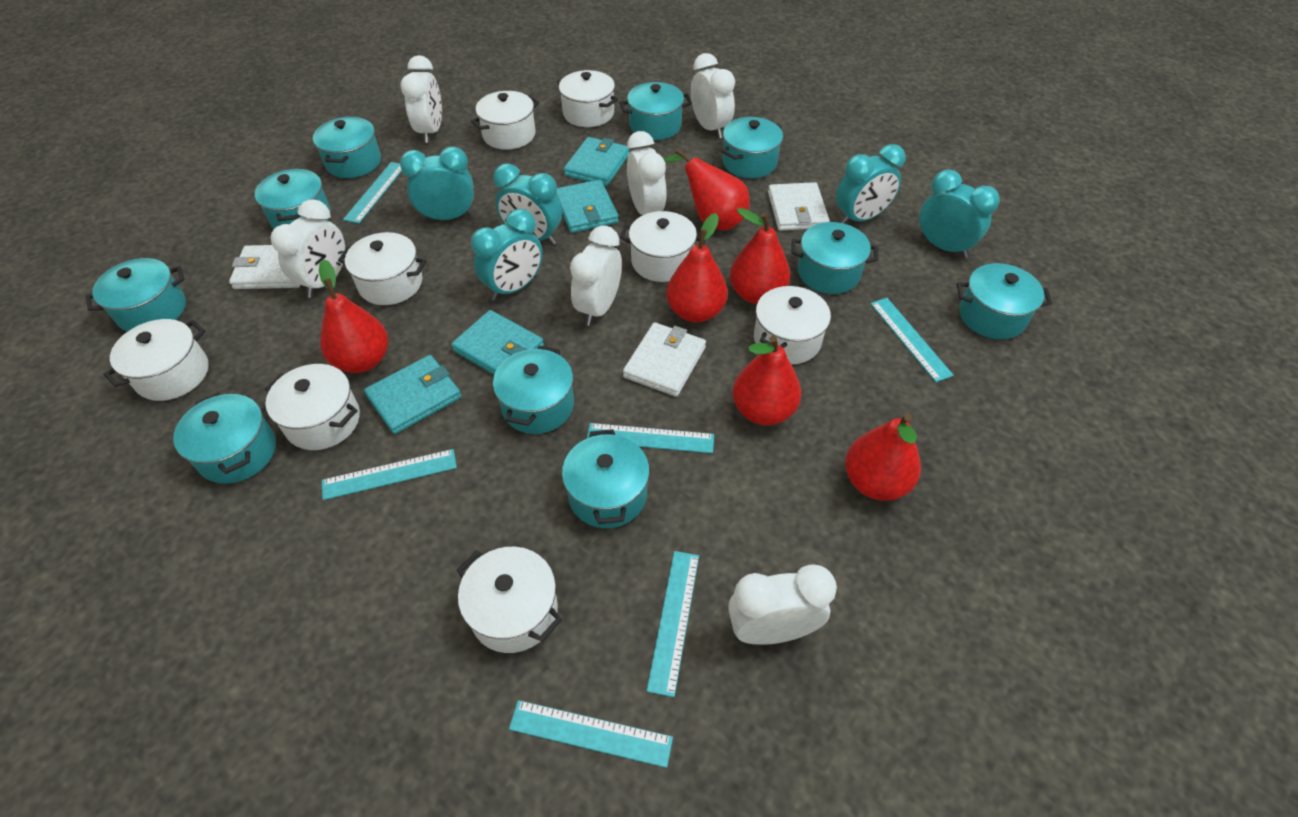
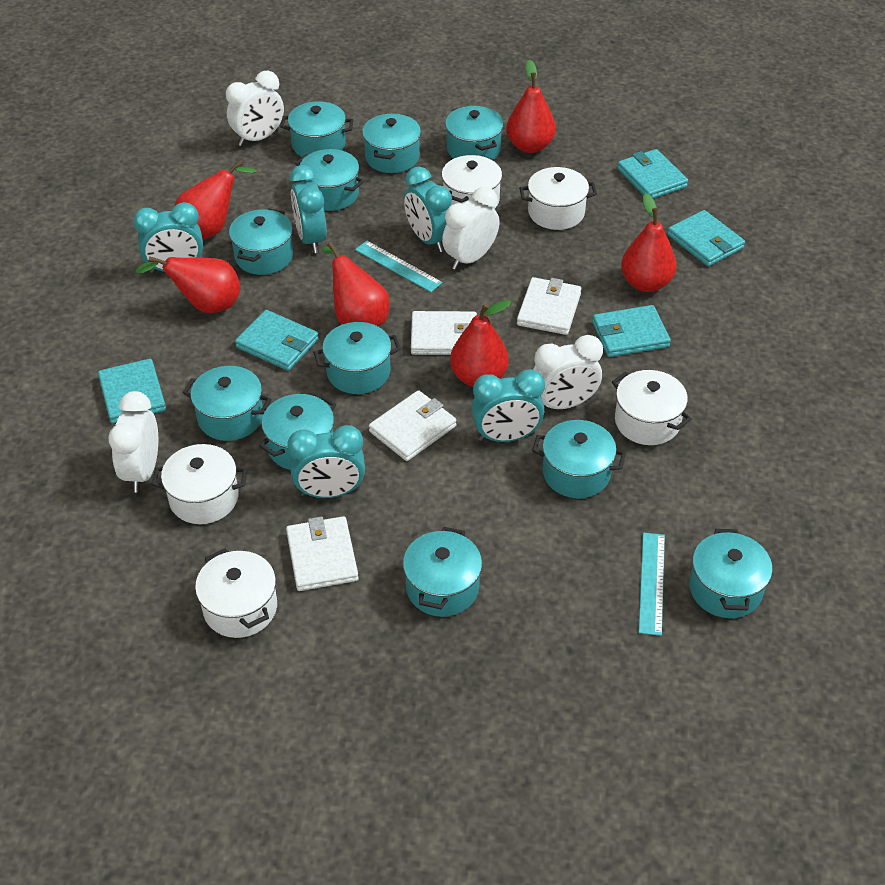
turquoise pot: [86,258,186,332] [173,393,276,484] [255,168,330,229] [313,117,381,178] [493,346,574,434] [562,429,650,528] [619,82,692,140] [722,117,783,178] [792,222,879,294] [956,263,1052,339] = 10 -> [183,366,271,441] [229,208,293,275] [259,394,336,470] [280,101,354,157] [295,149,364,211] [313,322,401,394] [362,113,421,173] [403,527,482,617] [445,106,503,159] [532,420,626,498] [689,529,772,618] = 11
turquoise ruler: [322,449,457,500] [343,162,402,223] [509,700,673,768] [587,423,714,453] [647,551,699,697] [870,298,954,382] = 6 -> [355,241,443,292] [639,533,665,636] = 2
turquoise wallet: [364,355,461,434] [451,310,544,375] [556,179,619,233] [564,137,630,186] = 4 -> [98,359,166,424] [235,310,319,371] [592,305,671,357] [617,149,688,199] [668,210,745,266] = 5
white clock: [270,199,345,298] [400,55,442,143] [570,225,622,326] [627,131,667,215] [691,53,735,139] [728,564,837,645] = 6 -> [108,391,158,493] [226,71,284,146] [442,187,500,270] [533,335,603,409] = 4
white pot: [103,319,209,401] [265,364,360,450] [338,232,427,305] [457,547,562,653] [471,91,539,150] [557,70,618,127] [620,211,706,282] [754,286,831,364] = 8 -> [152,444,247,524] [195,549,277,638] [442,155,502,209] [519,167,597,230] [612,370,692,445] = 5
white wallet: [229,245,300,289] [623,322,706,397] [768,182,830,231] = 3 -> [286,516,359,591] [369,390,456,461] [411,311,477,355] [517,277,582,335] = 4

